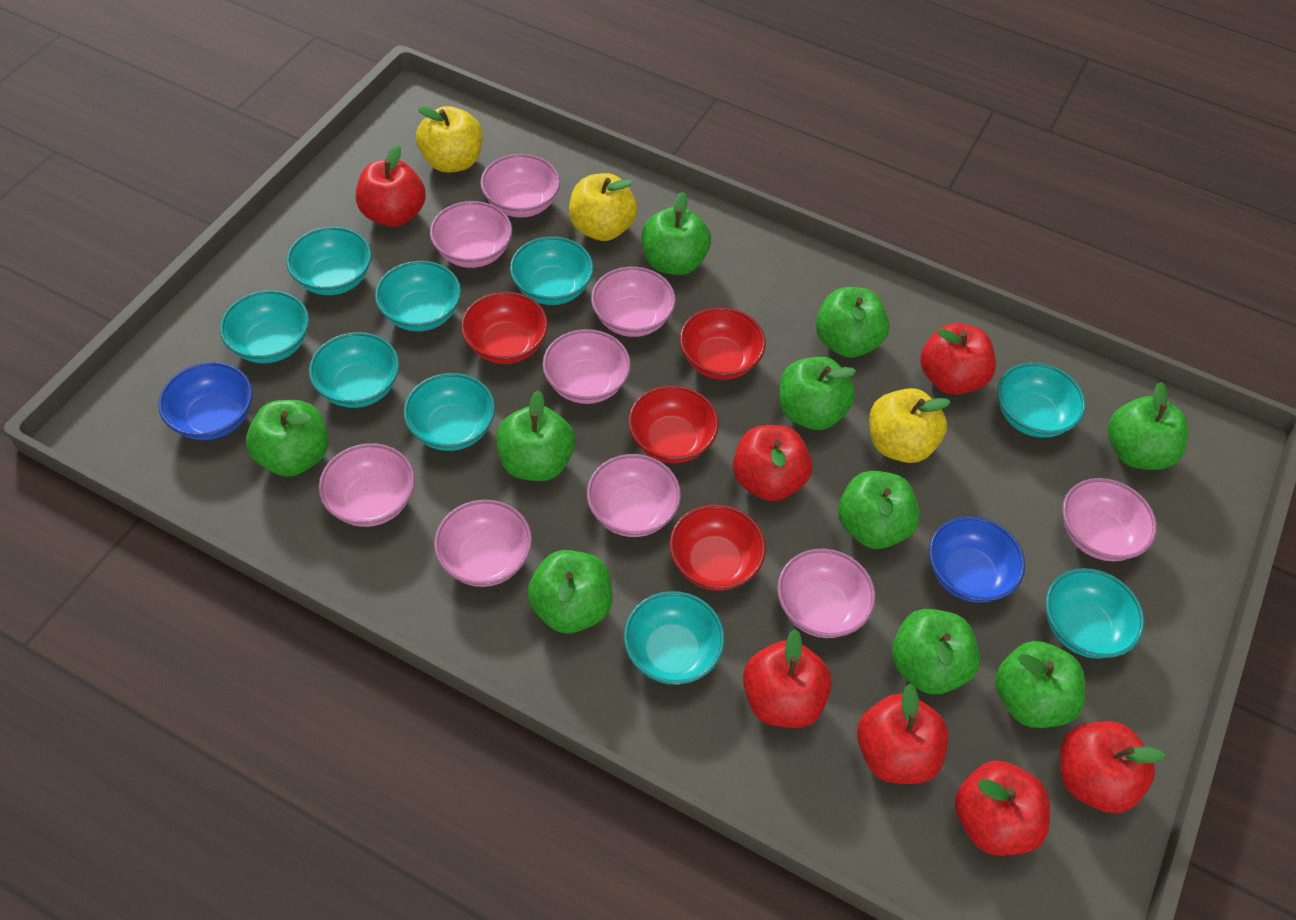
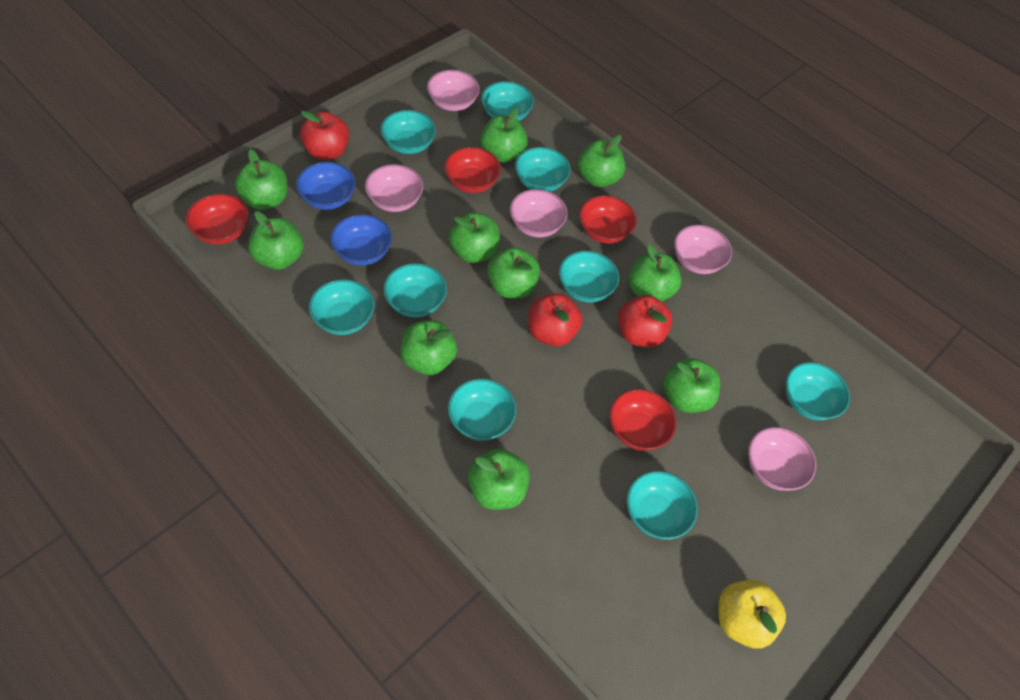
pink bowl: [319,443,415,527] [430,201,512,268] [434,500,532,587] [480,154,560,218] [542,329,631,404] [587,454,681,537] [591,267,676,337] [777,548,876,638] [1062,478,1157,561] = 9 -> [365,164,424,212] [427,70,480,111] [510,189,568,237] [674,225,732,274] [748,427,816,491] = 5
red apple: [356,145,426,227] [733,425,812,501] [743,629,832,728] [857,684,949,784] [920,323,996,395] [955,761,1050,856] [1060,721,1165,813] = 7 -> [300,111,349,160] [528,293,583,346] [618,295,672,347] = 3
yellow apple: [416,106,483,173] [569,173,637,241] [869,388,950,463] = 3 -> [719,580,786,649] = 1

